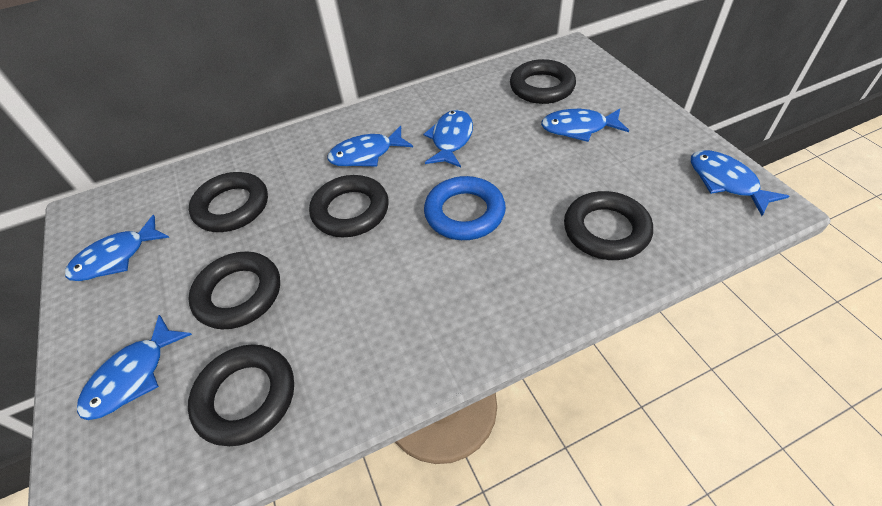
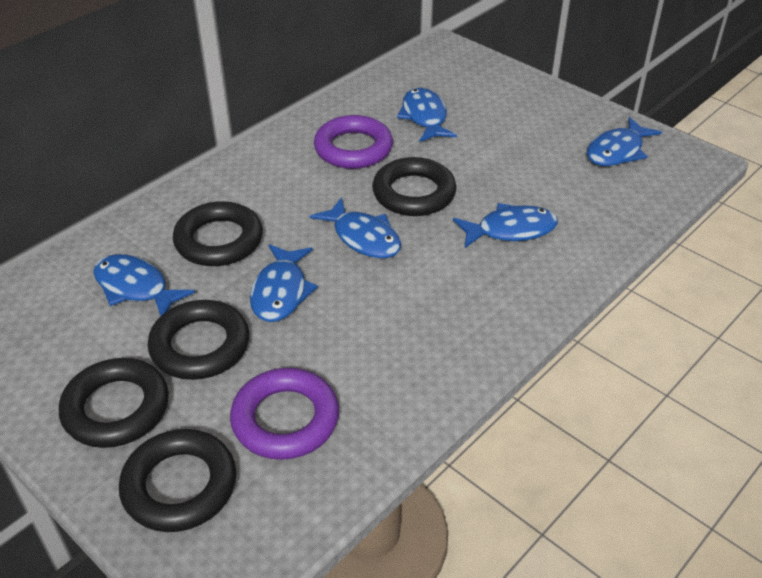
black ring: [188,251,280,329] [188,344,294,446] [189,172,268,232] [309,175,389,237] [510,59,576,104] [564,191,653,260] = 6 -> [59,358,169,448] [119,429,236,532] [148,300,249,380] [173,201,263,266] [372,157,457,216] = 5
blue ring: [424,176,506,240] = 1 -> none = 0
purple ring: none = 0 -> [230,368,339,460] [314,115,393,169] = 2

